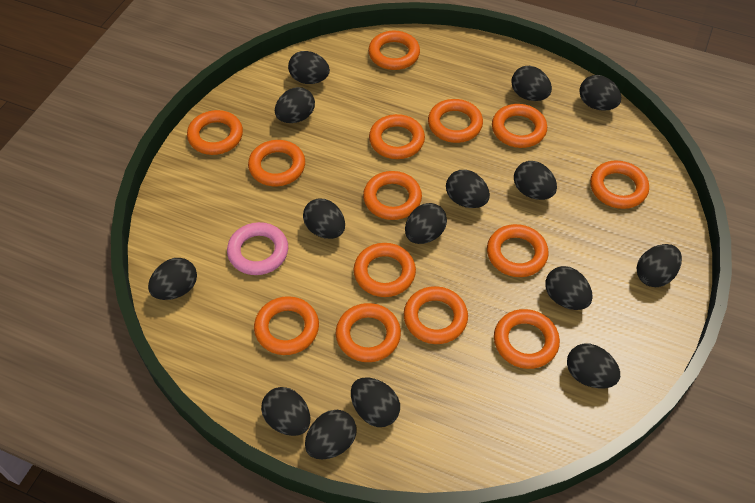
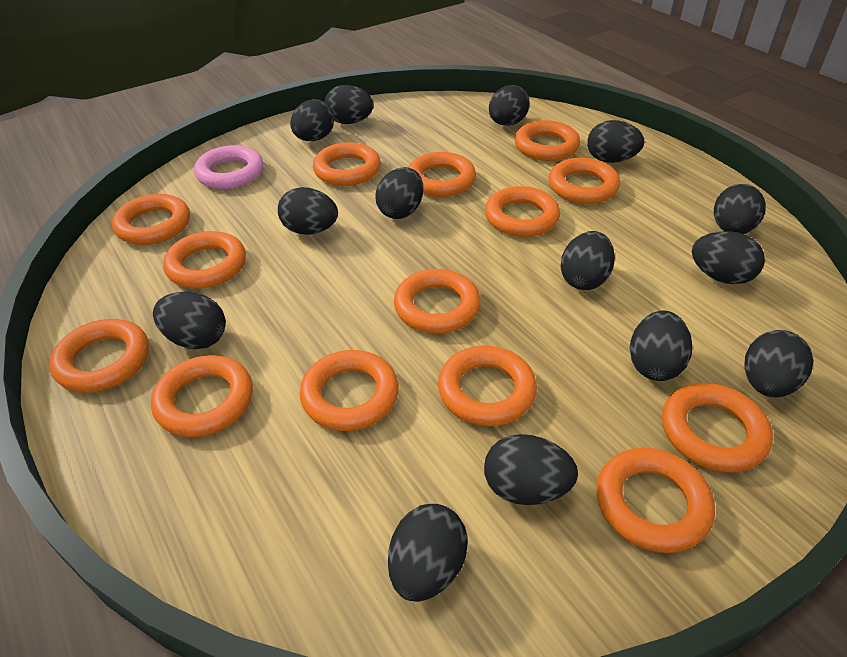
black egg: [148,258,197,300] [261,387,310,436] [275,87,315,123] [288,51,330,84] [303,198,345,239] [305,410,357,459] [351,378,400,427] [405,203,447,244] [446,170,490,208] [511,66,552,101] [514,161,557,200] [545,266,593,310] [567,343,620,388] [579,75,621,111] [637,244,682,287] = 15 -> [153,292,226,350] [278,187,338,235] [290,99,334,141] [325,85,374,124] [375,167,423,219] [388,504,468,602] [484,434,578,505] [489,85,530,126] [560,231,615,290] [587,120,644,163] [630,310,692,381] [692,231,765,284] [714,184,766,234] [744,330,813,397] = 14

